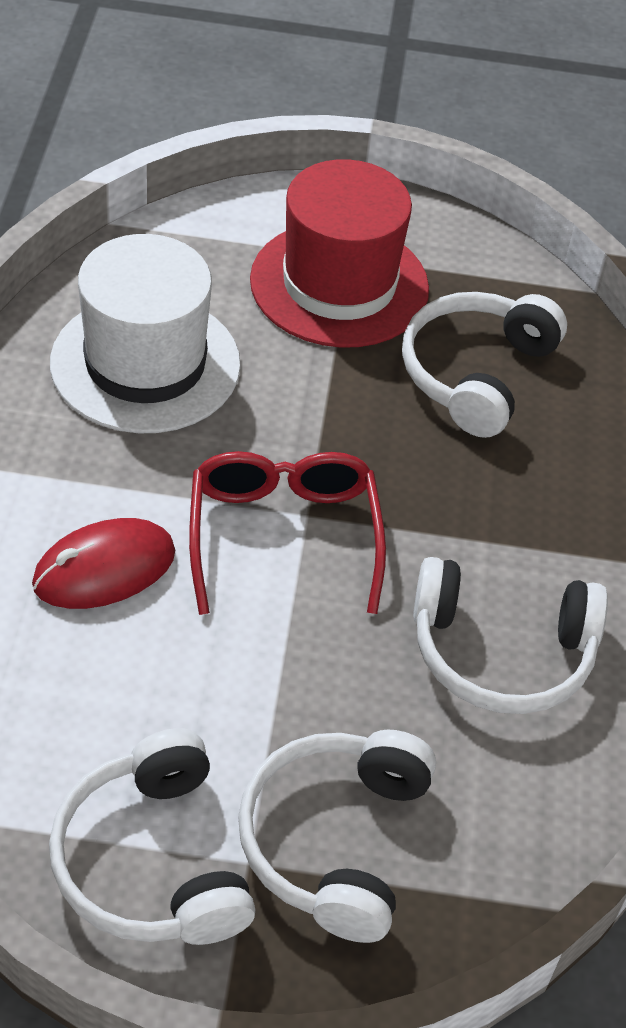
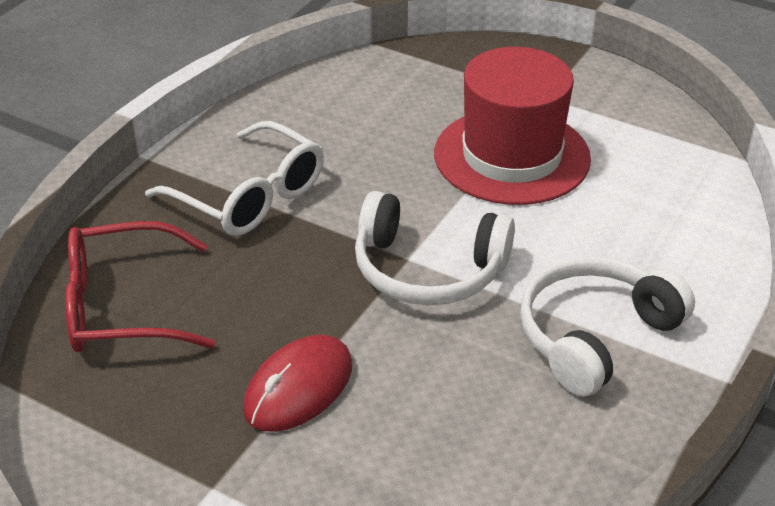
white glasses: none = 0 -> [145,121,324,236] = 1
white hat: [50,234,241,433] = 1 -> none = 0
white headphones: [49,728,255,945] [238,730,436,943] [402,292,567,438] [413,557,608,714] = 4 -> [355,191,515,305] [520,257,695,397] = 2

